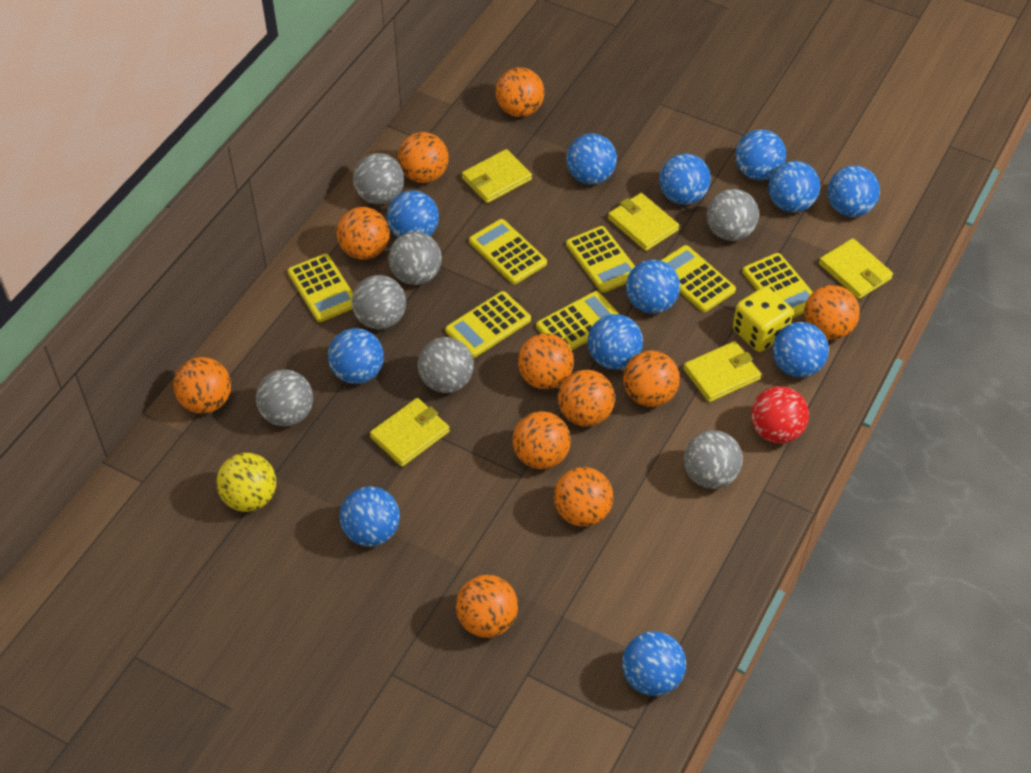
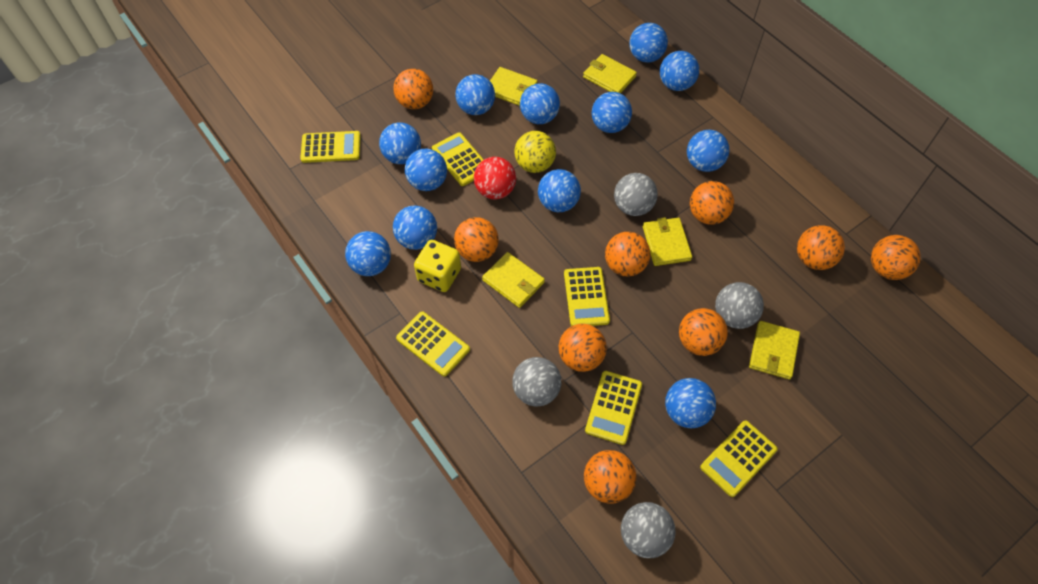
grey ball: [256,369,313,427] [352,275,406,329] [353,153,404,205] [388,232,442,285] [418,337,474,393] [684,430,743,489] [706,189,759,241] = 7 -> [512,357,561,407] [614,173,658,216] [621,502,676,558] [715,282,764,329] = 4
orange ball: [173,357,231,414] [337,207,389,260] [398,132,449,183] [456,575,518,638] [496,67,544,117] [513,411,571,469] [518,333,574,389] [554,467,613,527] [558,370,615,426] [623,350,680,407] [804,285,860,340] = 11 -> [393,69,433,109] [454,217,498,262] [559,324,607,372] [584,450,636,504] [605,232,650,277] [679,308,728,356] [690,181,734,225] [797,225,845,270] [871,235,921,280] = 9
yellow calculator: [287,254,353,322] [445,291,531,358] [469,219,547,284] [536,291,619,351] [566,226,635,293] [660,245,736,312] [742,253,813,318] = 7 -> [300,131,361,163] [396,312,470,377] [432,132,484,186] [564,267,610,326] [585,371,642,445] [700,420,778,497] = 6

